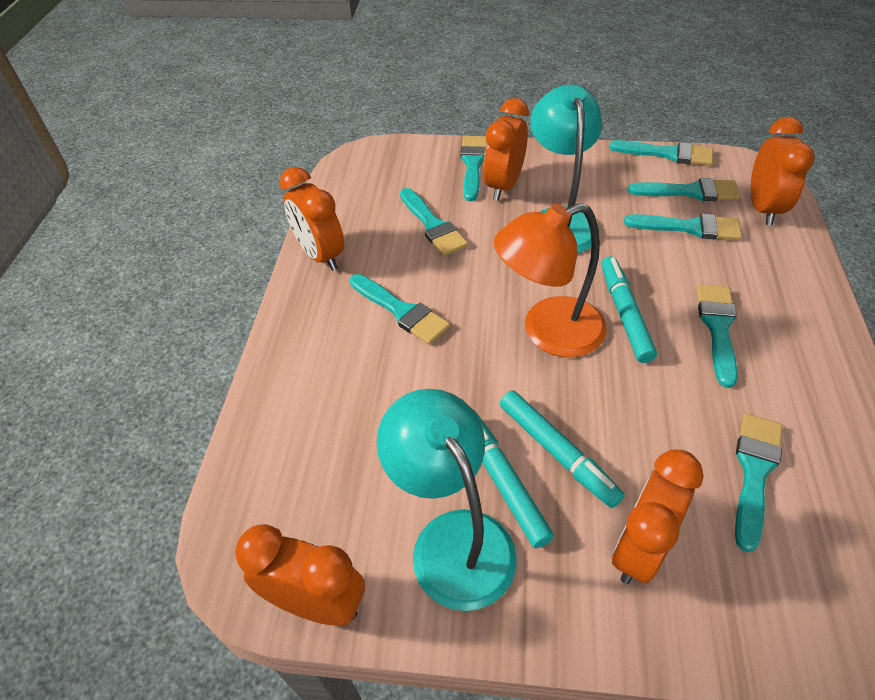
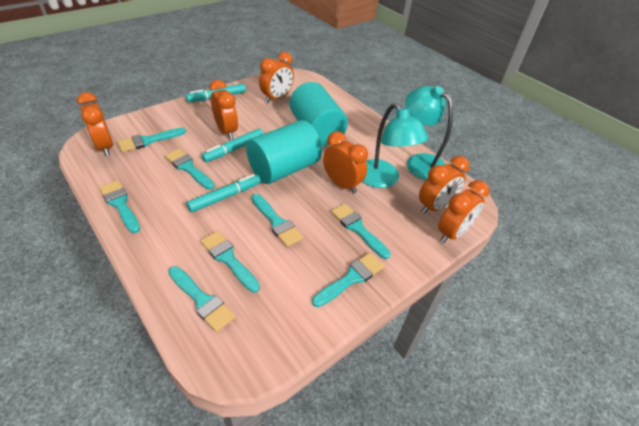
orange clock: [235,524,365,626] [280,167,344,271] [483,98,529,200] [612,450,704,584] [751,117,815,225] = 5 -> [77,92,113,156] [209,80,238,140] [259,52,294,103] [323,131,368,193] [419,156,470,214] [438,180,489,243] = 6
orange lamp: [494,203,607,357] = 1 -> none = 0
turquoise cylinder: none = 0 -> [246,120,322,184] [290,82,348,146] = 2

